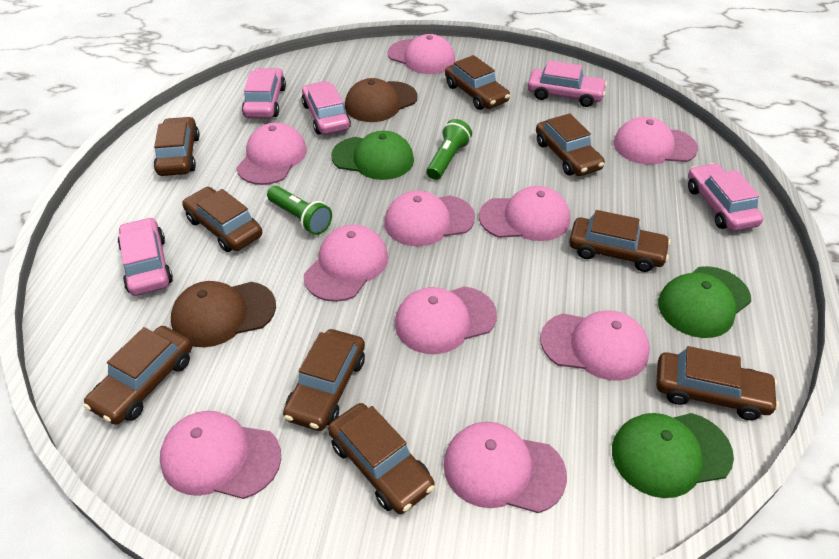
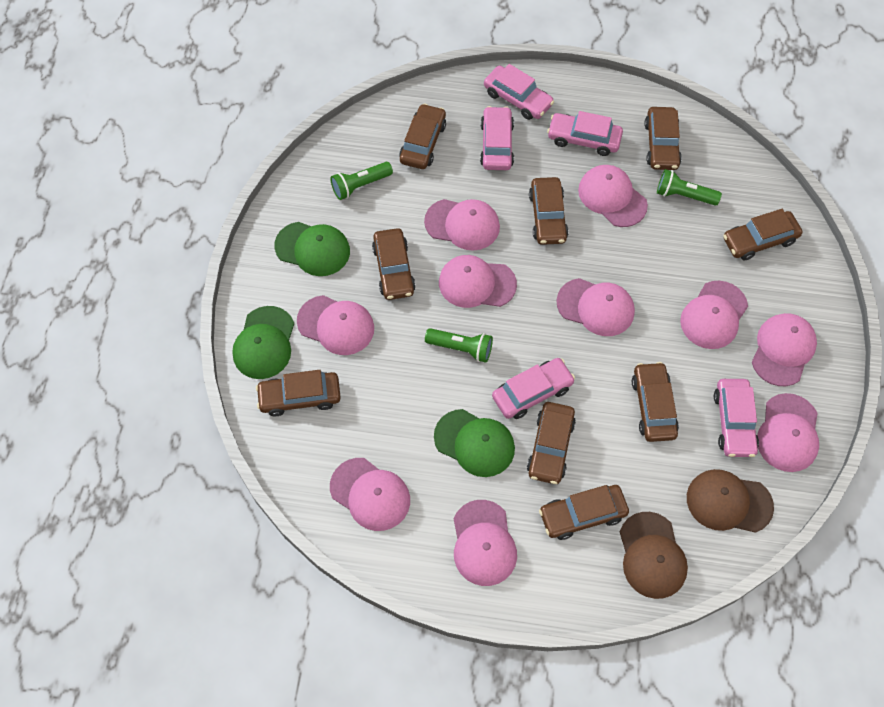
green flashlight: [267,186,332,235] [426,119,472,180] = 2 -> [330,162,393,200] [425,328,493,363] [657,169,722,206] = 3

